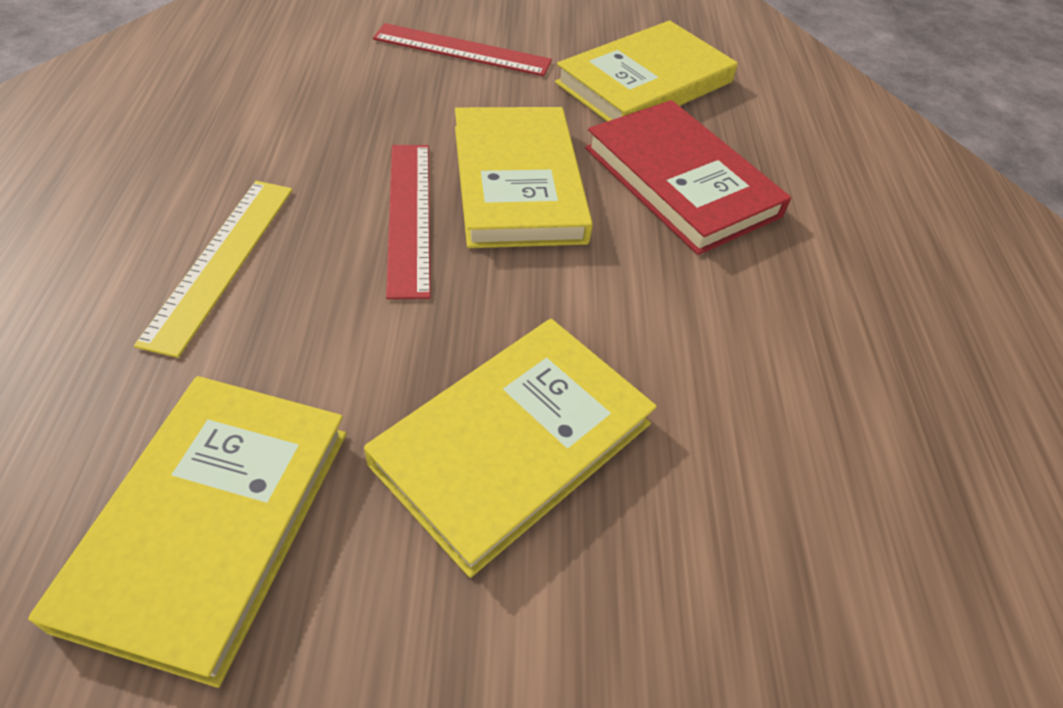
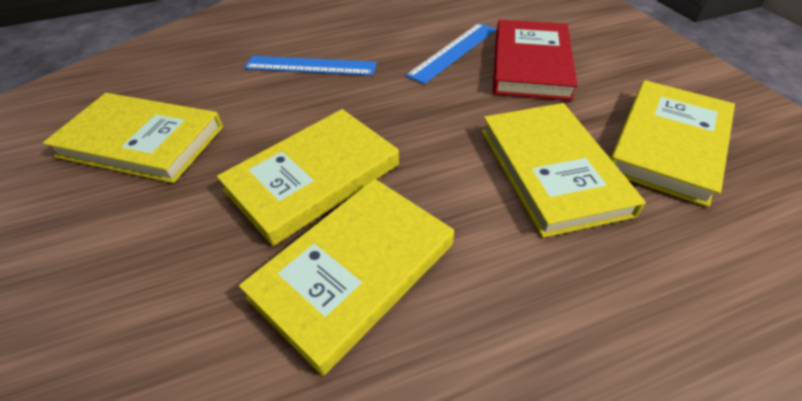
blue ruler: none = 0 -> [244,56,377,76] [406,23,496,84] = 2
red ruler: [373,23,552,76] [386,145,431,299] = 2 -> none = 0
yellow book: [28,376,347,688] [364,319,657,578] [455,107,593,248] [555,20,738,121] = 4 -> [43,93,223,183] [217,109,399,246] [239,179,454,376] [482,103,646,238] [610,80,735,207] = 5
yellow ruler: [134,181,292,358] = 1 -> none = 0

